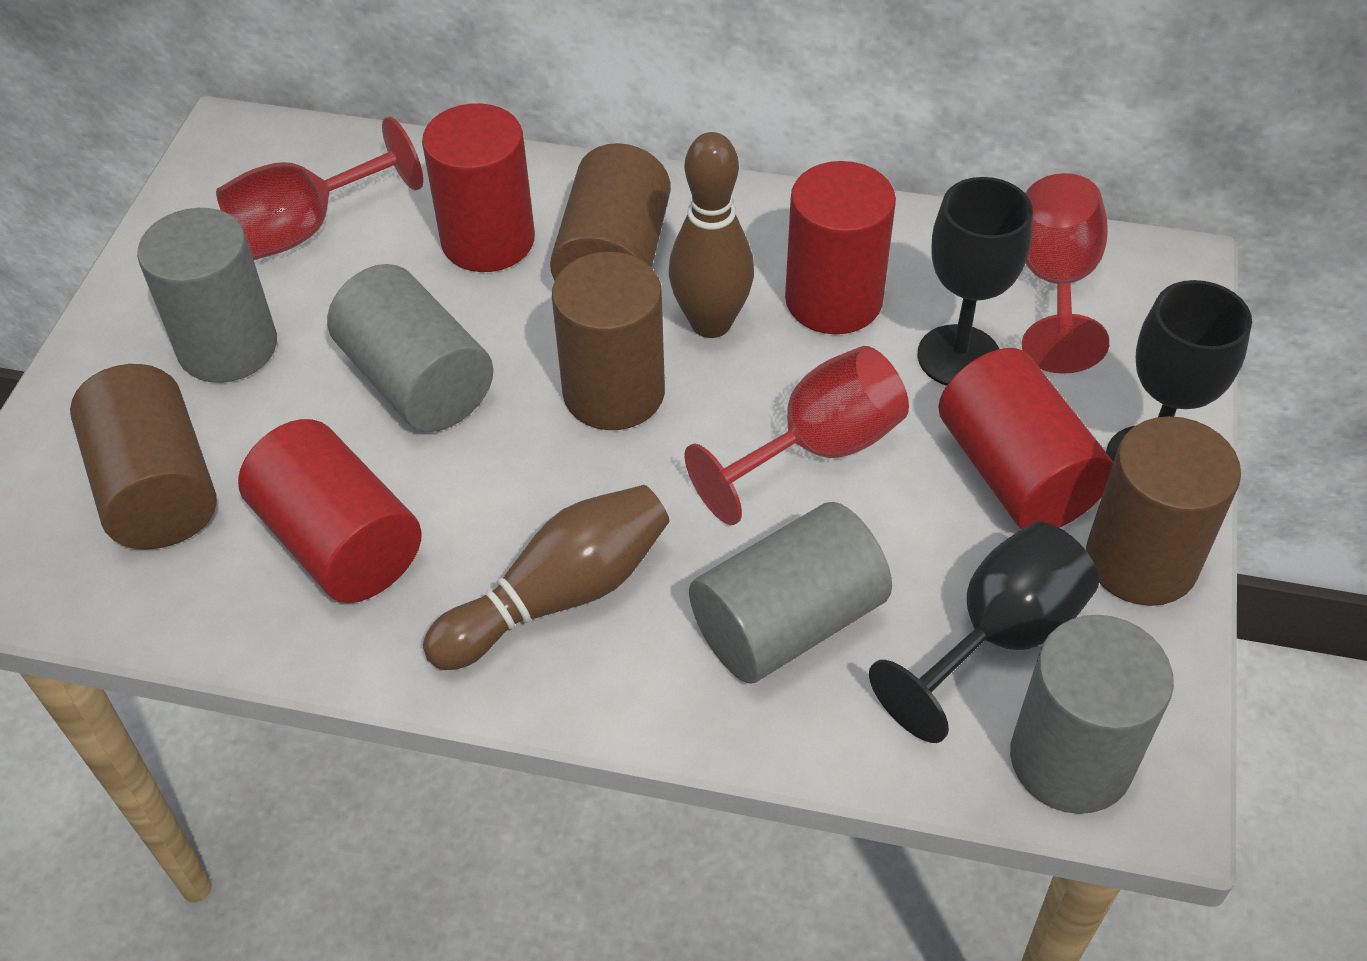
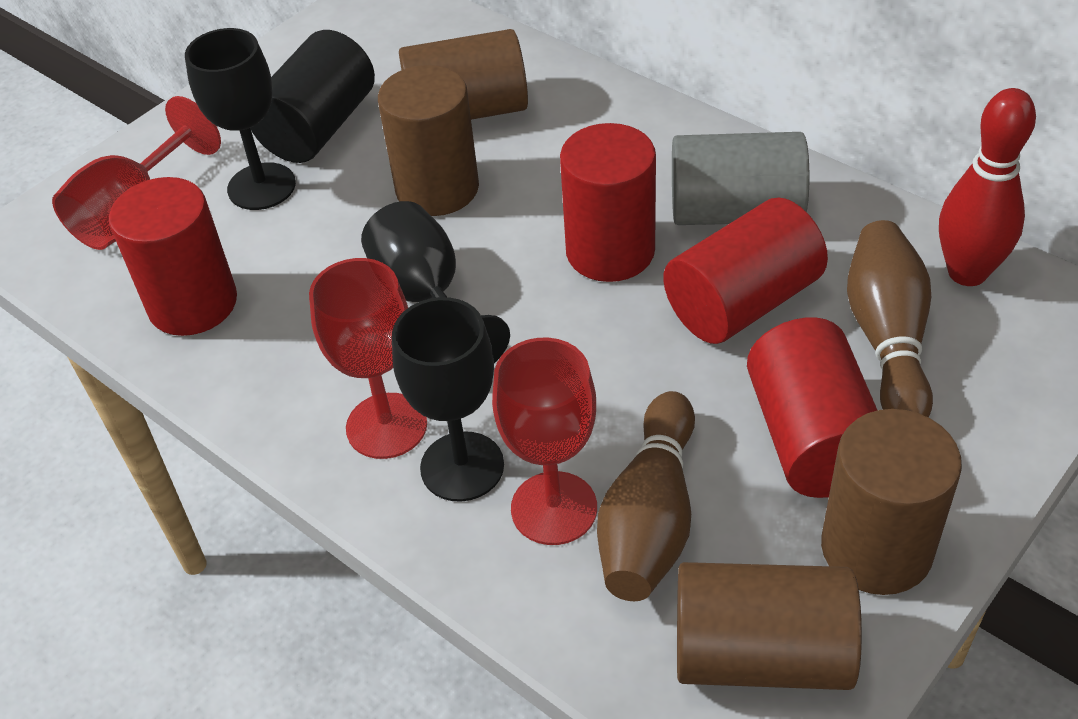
black cylinder: none = 0 -> [250,30,375,163] = 1
grey cylinder: [137,208,277,383] [327,264,493,432] [689,502,892,683] [1010,615,1174,814] = 4 -> [672,132,809,225] = 1
red bowling pin: none = 0 -> [939,88,1036,286] = 1

